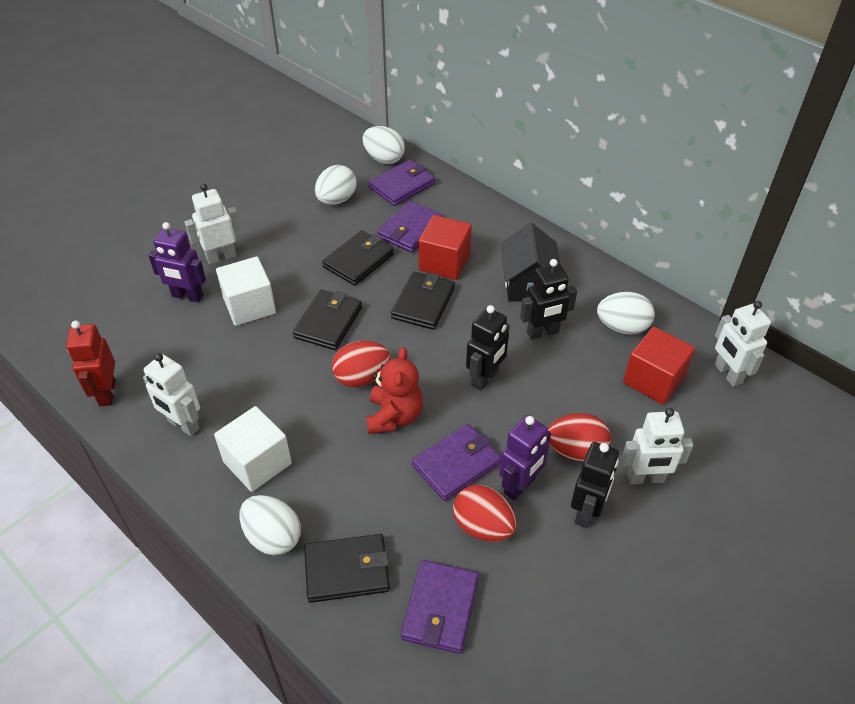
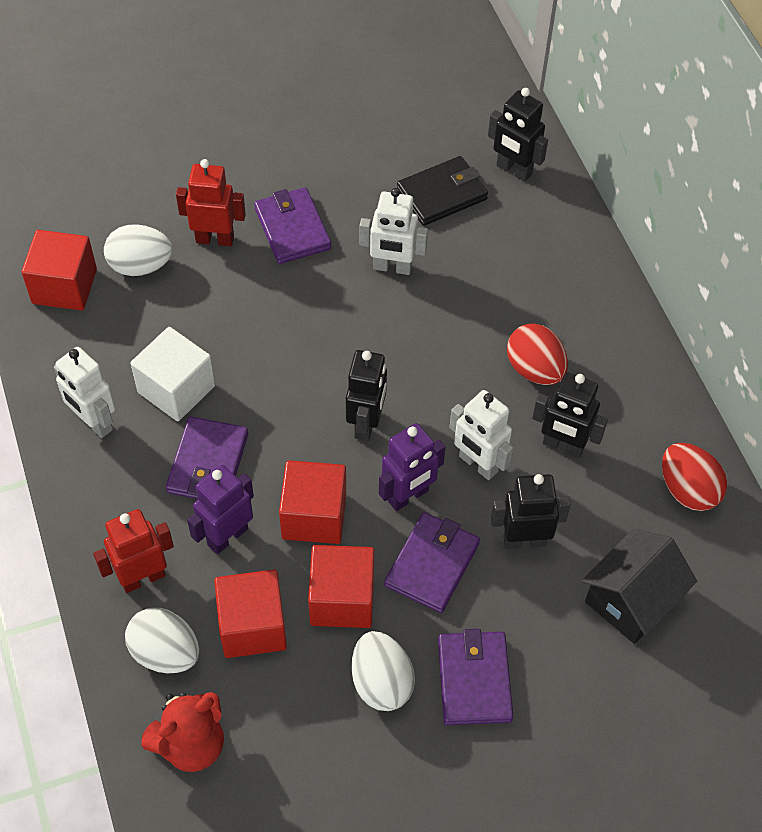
black robot: [466,305,510,391] [520,259,577,340] [571,442,619,528] = 3 -> [346,350,387,441] [488,88,548,182] [491,474,571,549] [532,372,608,458] = 4
black wallet: [293,290,362,350] [304,534,390,603] [322,230,394,286] [391,272,455,330] = 4 -> [397,156,488,226] = 1
red cube: [419,215,472,280] [623,327,695,405] = 2 -> [22,230,97,310] [214,569,287,658] [279,460,346,544] [308,545,375,628] = 4
red egg: [332,341,390,388] [453,485,517,542] [548,413,611,461] = 3 -> [507,323,568,385] [662,443,727,511] = 2
red robot: [66,321,116,406] = 1 -> [93,509,174,593] [176,159,246,246] = 2
white cube: [214,406,292,492] [216,257,276,326] = 2 -> [130,327,215,421] = 1
white egg: [239,495,301,555] [315,165,357,205] [362,126,405,164] [597,292,655,335] = 4 -> [104,224,173,276] [125,608,199,673] [352,631,415,711] = 3
white robot: [143,353,200,436] [184,183,241,265] [621,408,693,484] [714,301,771,387] = 4 -> [54,347,115,438] [360,188,428,275] [449,390,513,480] = 3

